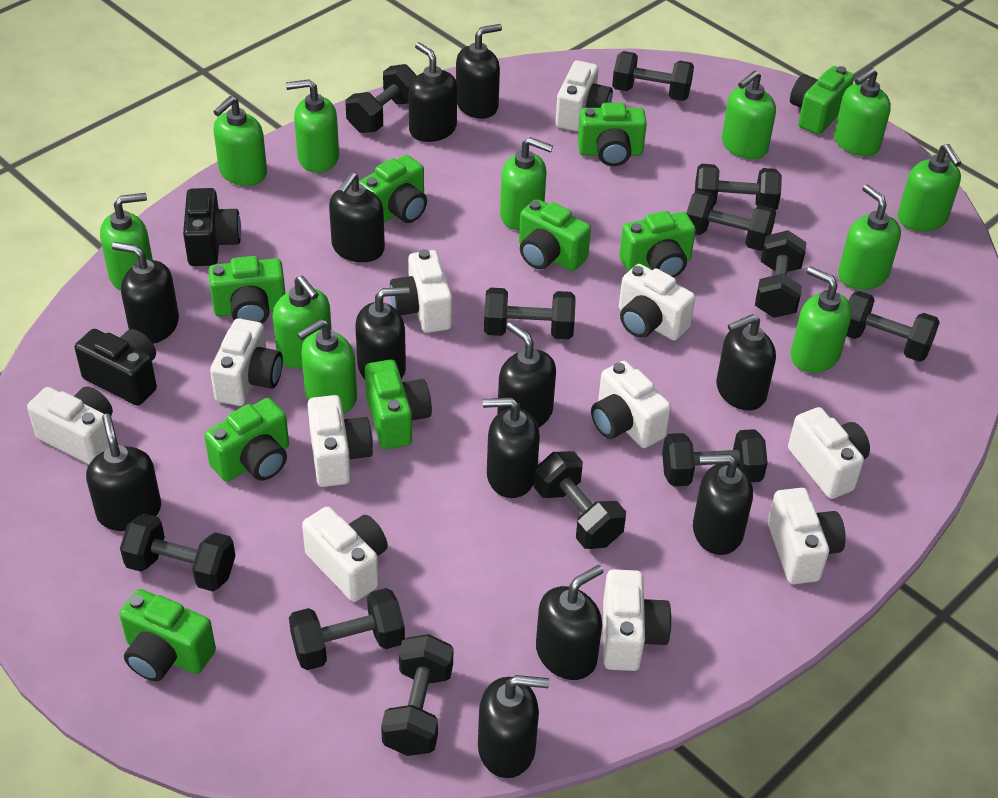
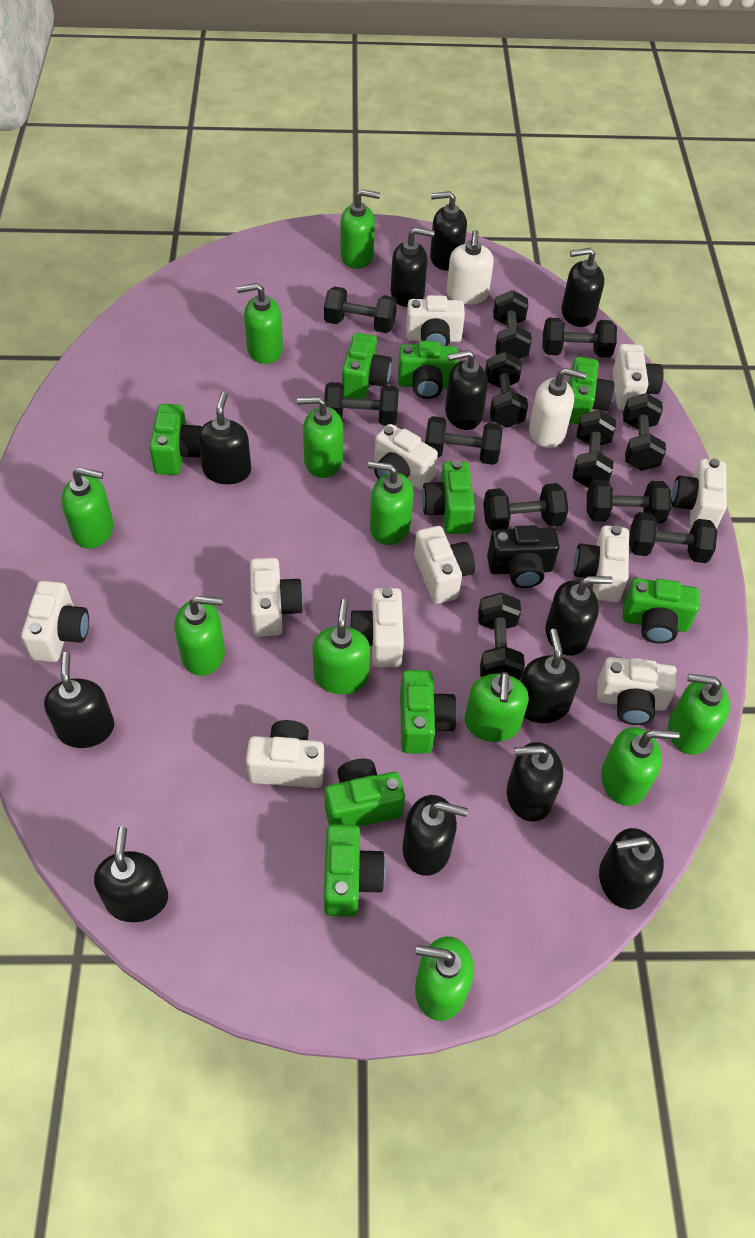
black camera: [75,329,157,406] [183,188,241,266] = 2 -> [487,525,560,588] = 1
white soap dispenser: none = 0 -> [446,230,494,304] [529,368,586,448] = 2

